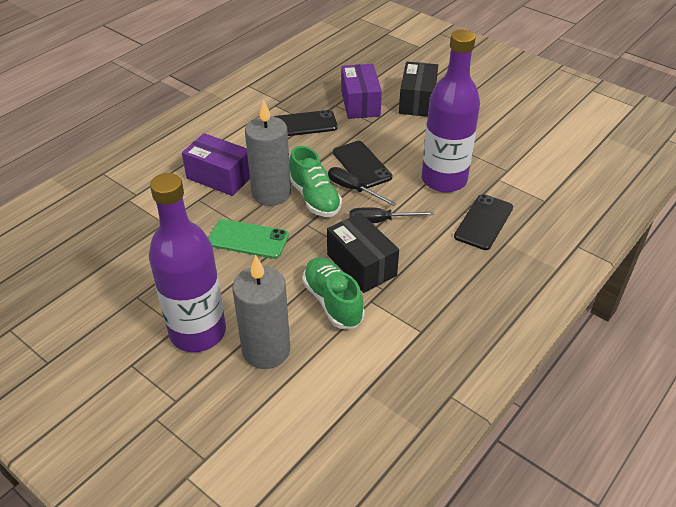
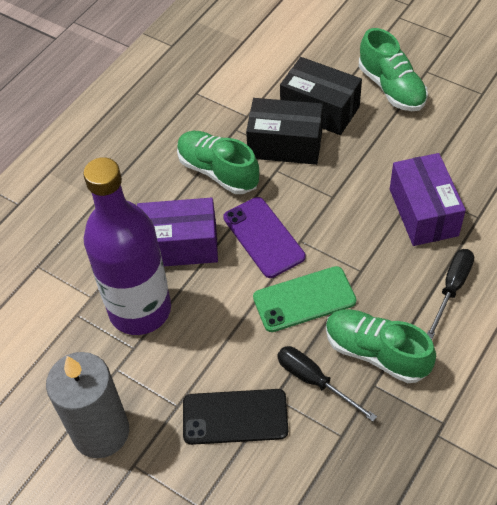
black phone: [273,110,338,136] [333,141,392,188] [454,194,513,250] = 3 -> [183,389,288,445] = 1
green shoe: [289,146,342,217] [303,257,365,329] = 2 -> [177,131,259,194] [326,309,436,383] [359,28,428,111] = 3
grey candle: [232,255,290,369] [245,99,291,206] = 2 -> [46,352,129,458] = 1
purple bottle: [149,173,226,352] [422,30,480,193] = 2 -> [83,157,171,335] = 1
purple phone: none = 0 -> [223,197,305,278] = 1

